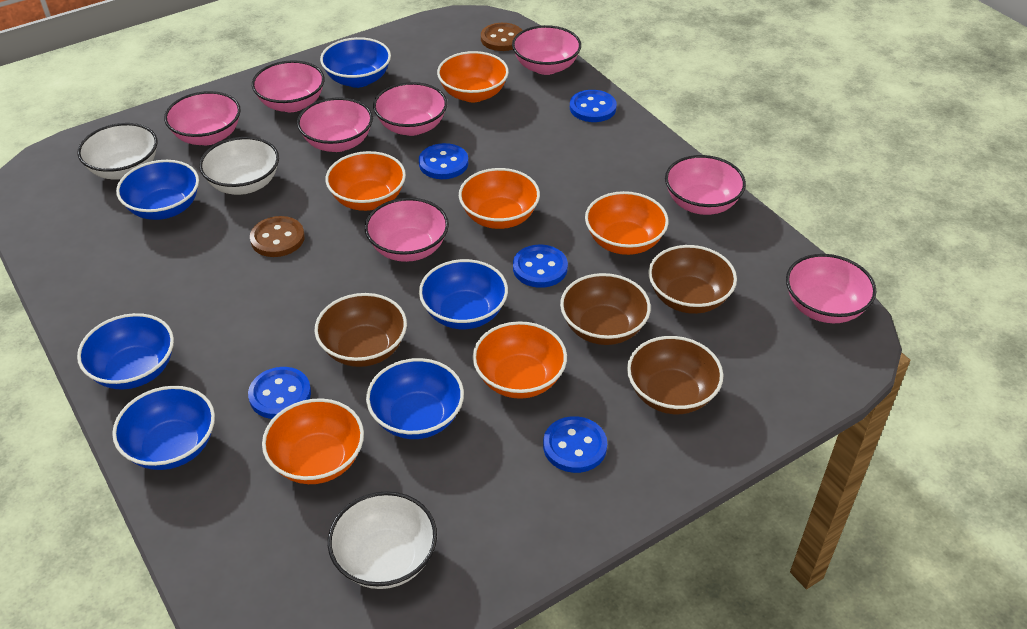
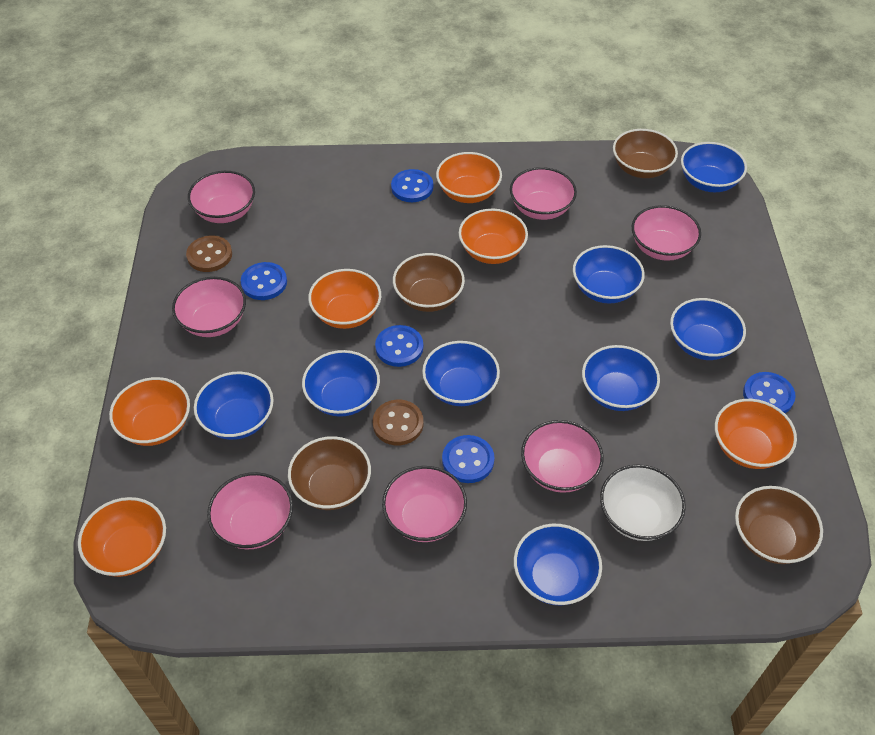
blue bowl: [77,313,174,390] [112,386,215,470] [116,160,199,220] [320,37,391,88] [366,358,464,439] [419,259,508,329] = 6 -> [194,372,274,440] [302,350,380,417] [422,341,500,406] [514,524,602,605] [573,245,645,304] [582,345,660,411] [670,298,746,360] [681,142,747,192] = 8
pink bowl: [164,91,241,145] [252,60,325,112] [297,97,373,152] [365,198,449,262] [373,82,447,136] [512,25,581,75] [665,155,746,215] [786,254,876,323] = 8 -> [172,277,246,337] [188,171,255,223] [207,472,293,549] [382,466,467,542] [510,167,577,220] [521,420,604,493] [632,205,701,261] = 7
white bowl: [77,123,157,180] [199,137,279,195] [328,491,437,589] = 3 -> [600,464,686,541] = 1

